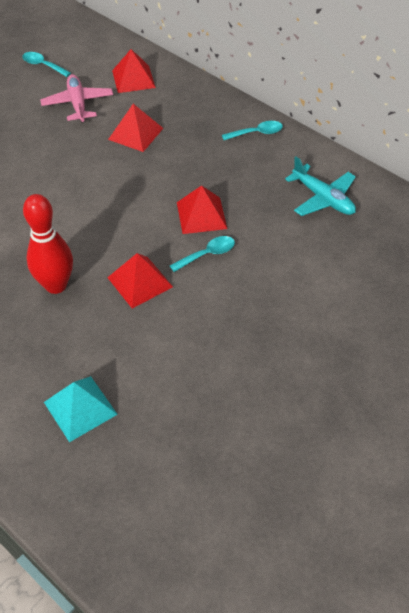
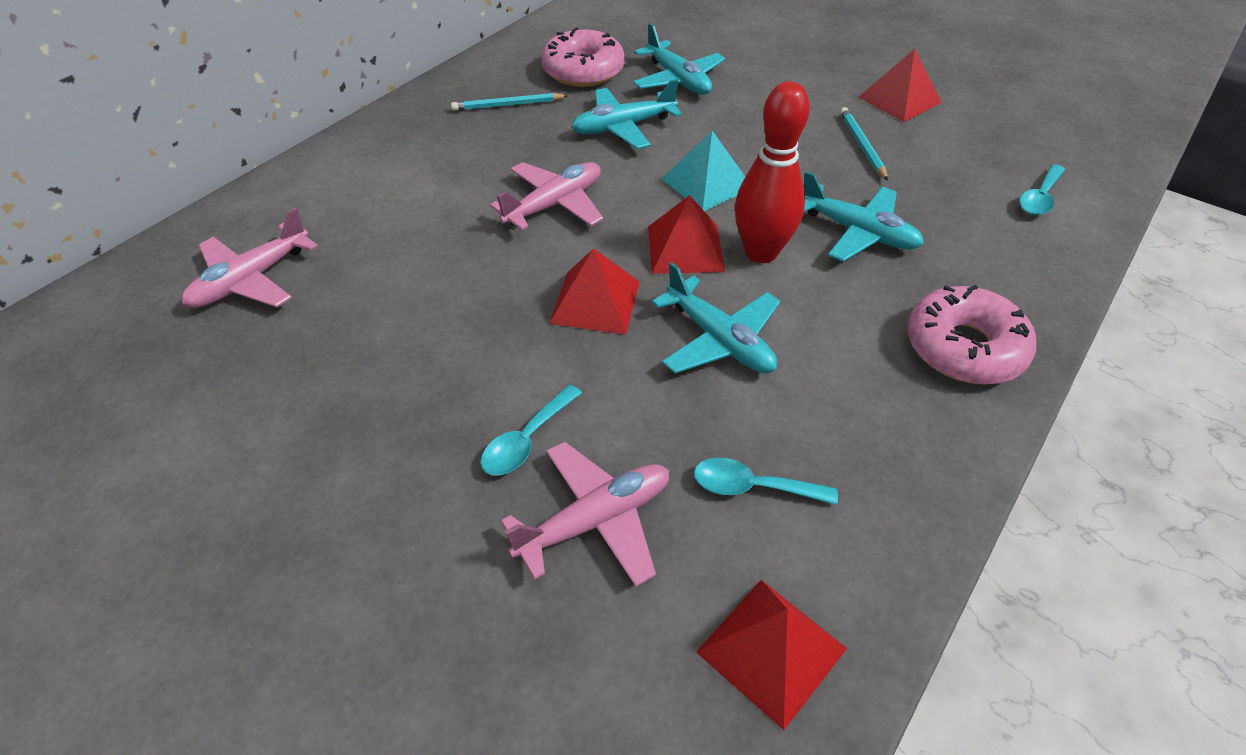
pink donut: none = 0 -> [541,27,625,87] [907,285,1036,385] = 2
pink plane: [40,74,113,123] = 1 -> [182,207,318,308] [490,162,603,230] [501,442,669,587] = 3
turquoise pencil: none = 0 -> [451,93,569,111] [840,107,888,181] = 2
turquoise plane: [285,157,356,216] = 1 -> [571,79,682,149] [633,23,726,95] [652,262,781,373] [804,171,924,262] = 4

